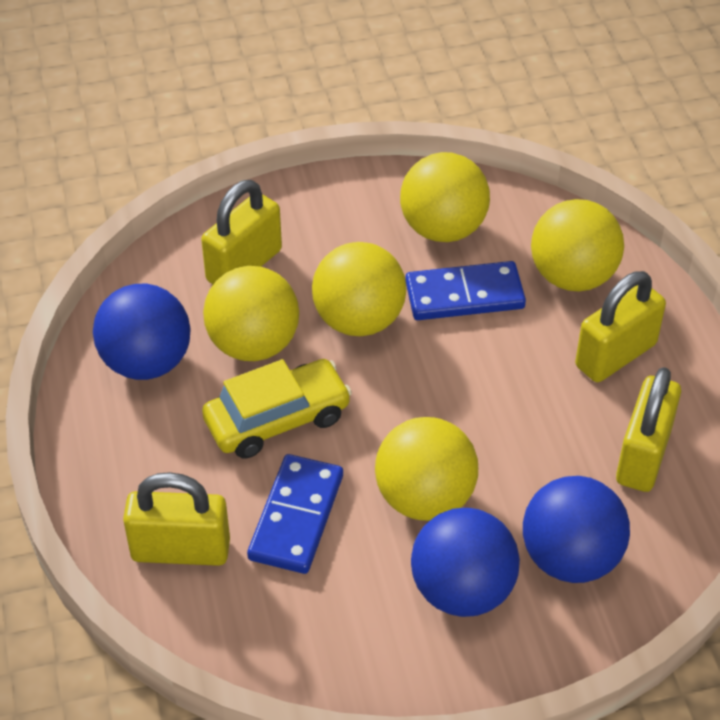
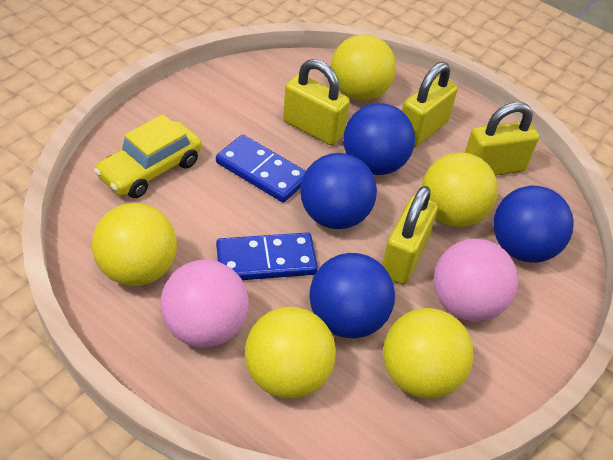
blue ball: [93,284,190,380] [411,508,520,617] [523,476,630,583] = 3 -> [300,153,377,229] [309,253,395,338] [344,103,415,175] [493,186,574,263] = 4
pink ball: none = 0 -> [161,260,249,348] [434,239,518,321] = 2

